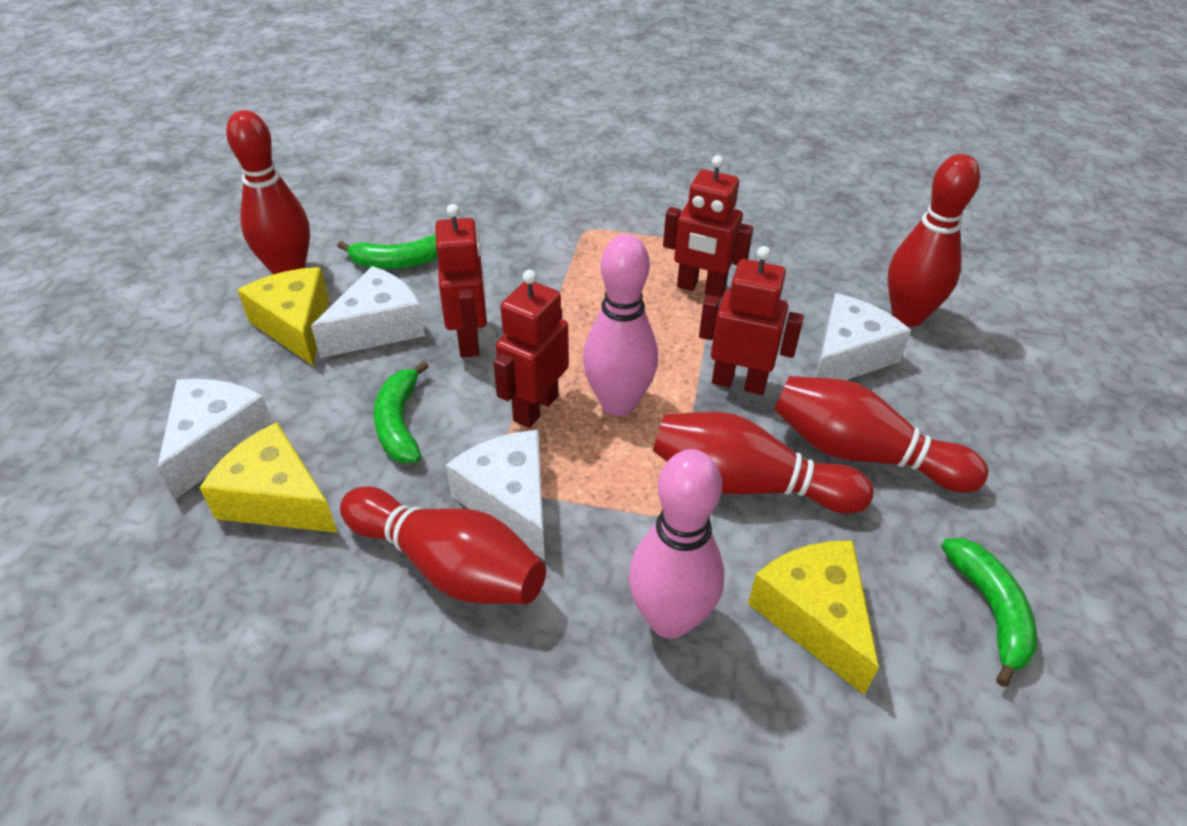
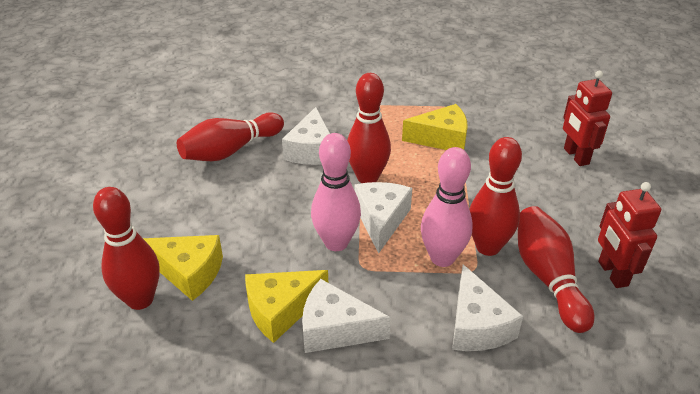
green banana: [337,235,438,269] [373,361,429,463] [941,538,1037,687] = 3 -> none = 0
red robot: [435,204,487,358] [493,270,569,428] [663,155,753,298] [699,246,804,395] = 4 -> [563,71,612,166] [598,182,661,288] = 2

